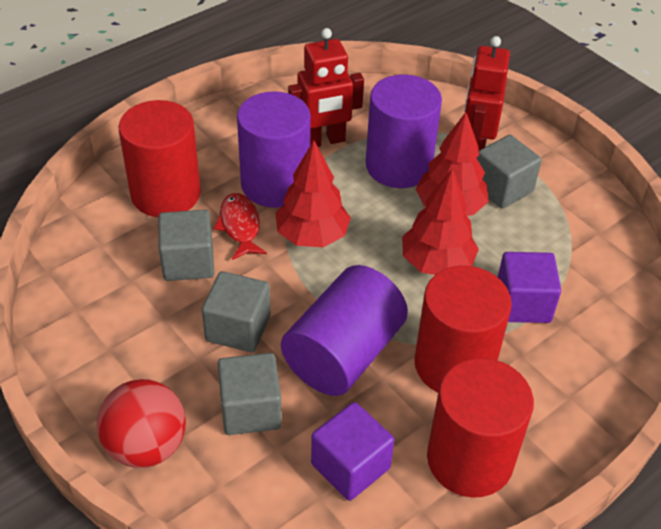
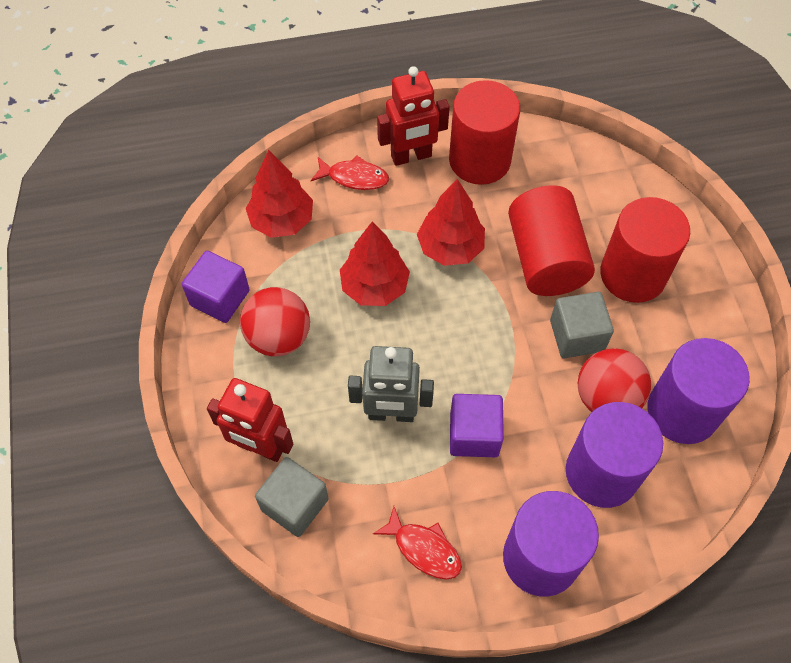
grey cube: [158,210,214,281] [202,271,270,352] [218,353,282,435] [477,135,542,209] = 4 -> [255,457,329,537] [550,292,614,358] = 2
grey robot: none = 0 -> [348,346,434,422] = 1
red ball: [97,379,186,468] = 1 -> [240,287,310,357] [578,348,651,412] = 2
red fish: [214,193,267,260] = 1 -> [311,155,389,190] [373,506,462,579] = 2

